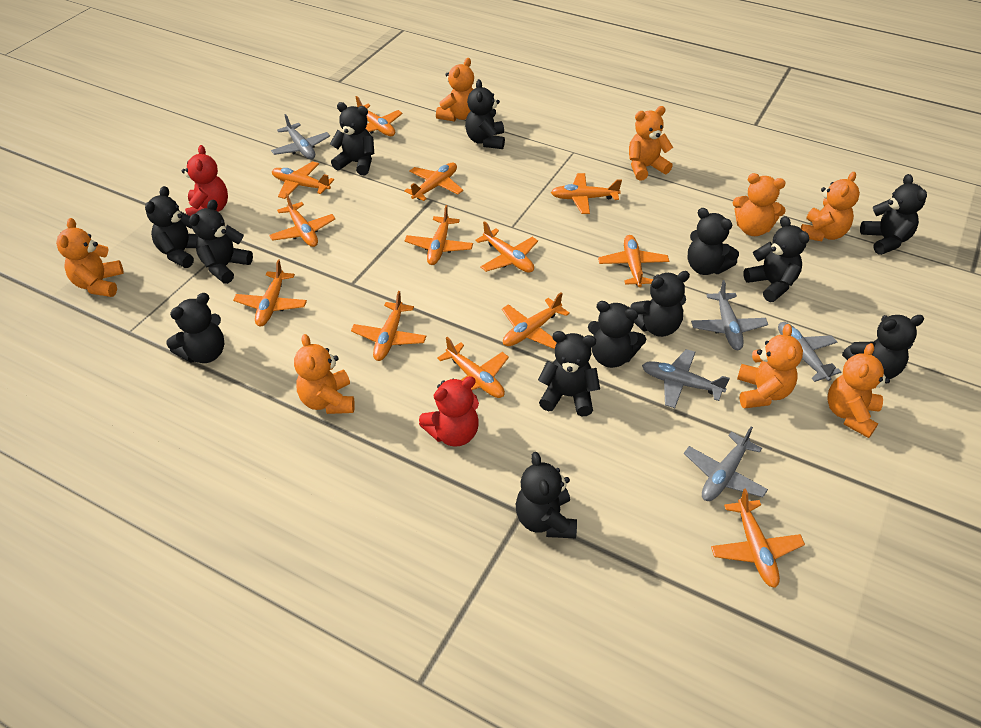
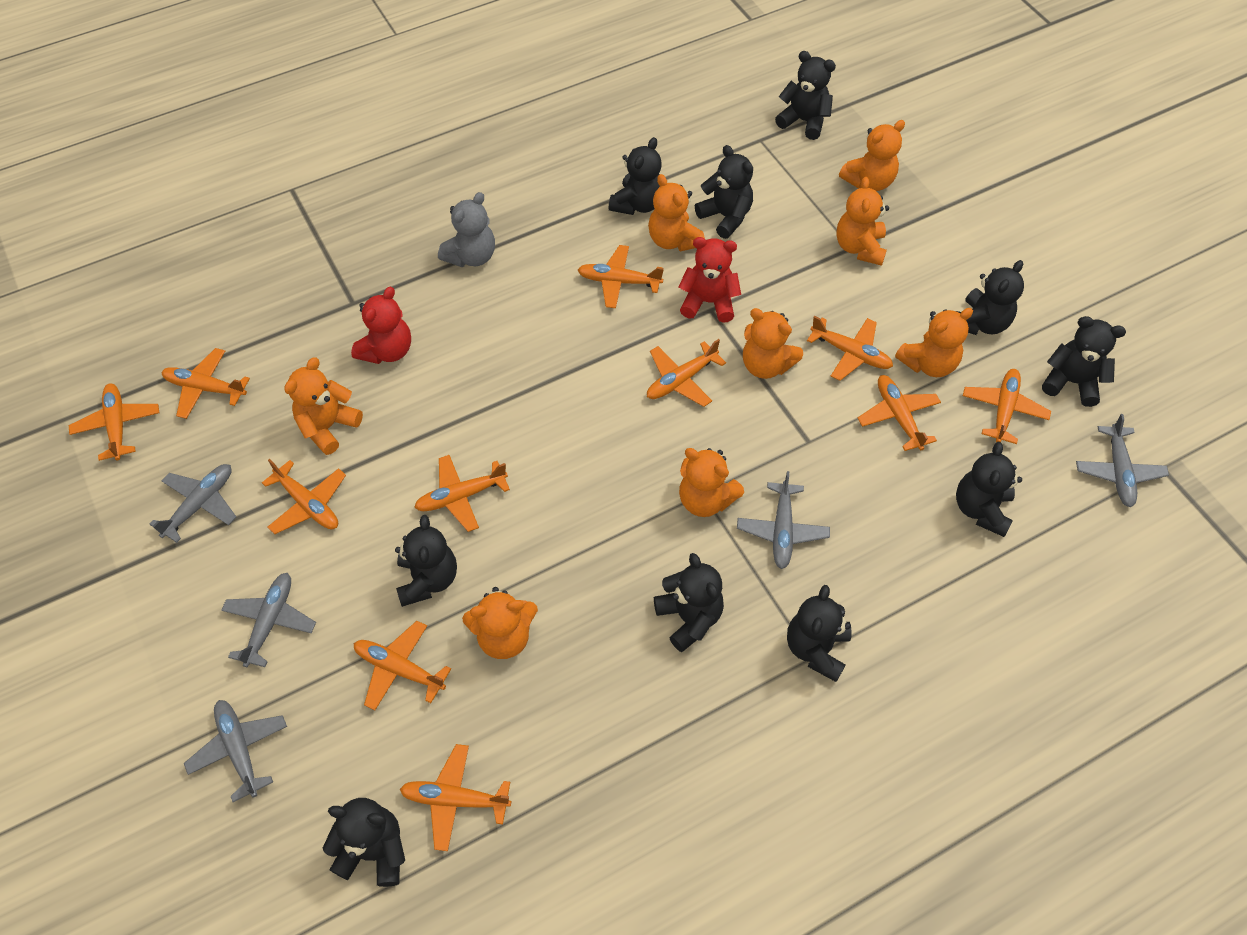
black teddy bear: [145,186,198,268] [166,293,224,363] [189,200,253,284] [330,102,374,175] [465,79,505,149] [516,452,577,538] [538,331,600,416] [588,301,646,368] [630,271,690,337] [687,208,739,275] [743,216,809,302] [842,315,924,379] [860,174,927,255] = 13 -> [323,798,405,887] [395,515,457,607] [609,137,662,215] [654,553,724,652] [695,145,753,239] [775,51,836,140] [787,585,852,682] [956,260,1024,335] [956,442,1022,537] [1042,316,1126,407] = 10
grey teddy bear: none = 0 -> [438,192,495,267] = 1
orange plane: [233,260,307,326] [269,193,336,247] [272,161,334,199] [351,291,426,361] [355,96,403,136] [404,163,463,201] [405,205,473,265] [437,337,509,398] [475,221,538,273] [502,292,570,349] [551,173,622,214] [598,235,669,287] [711,489,805,588] = 13 -> [69,383,159,461] [161,348,250,419] [262,459,346,534] [354,621,451,710] [400,744,511,851] [414,455,510,532] [578,245,664,308] [647,339,726,407] [807,316,893,381] [858,375,941,451] [963,369,1051,444] = 11

